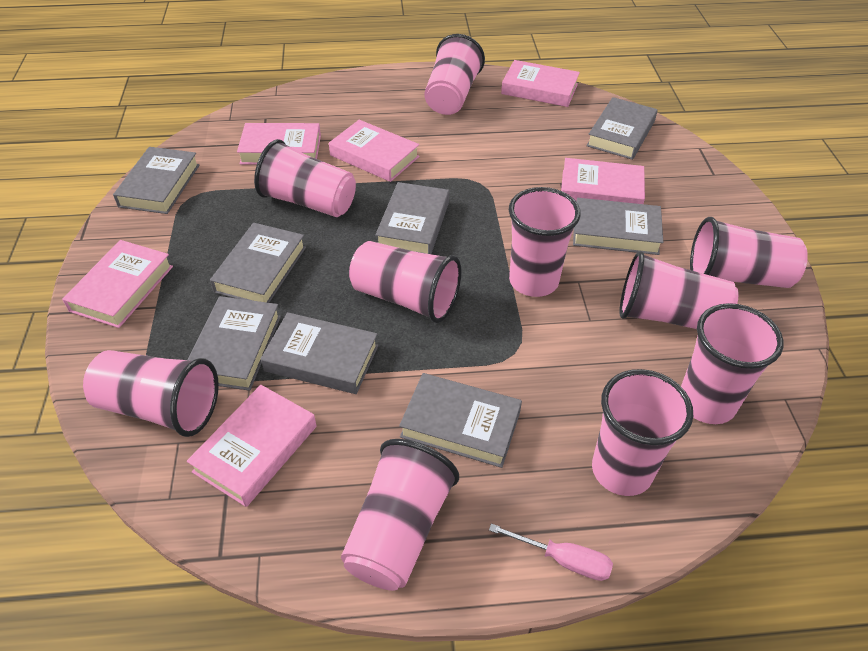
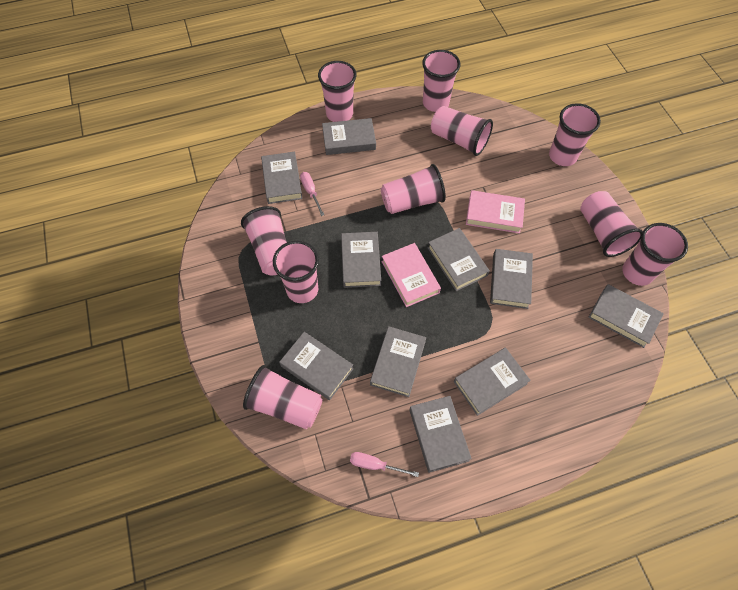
grey book: [113,147,200,214] [188,296,281,391] [210,223,306,303] [261,312,378,394] [375,182,449,254] [399,373,522,468] [573,198,663,255] [586,97,658,160] = 8 -> [261,152,303,204] [279,332,354,400] [322,118,376,155] [341,232,381,288] [370,326,426,397] [409,396,472,473] [428,228,490,291] [454,348,531,416] [490,249,533,309] [588,284,664,348] = 10
pink book: [62,240,173,328] [187,385,316,507] [237,123,321,165] [329,120,420,182] [501,60,580,107] [561,158,645,204] = 6 -> [381,243,441,307] [466,190,525,234] = 2
pink screwdriver: [489,523,613,581] = 1 -> [300,172,324,216] [350,452,419,477] = 2

